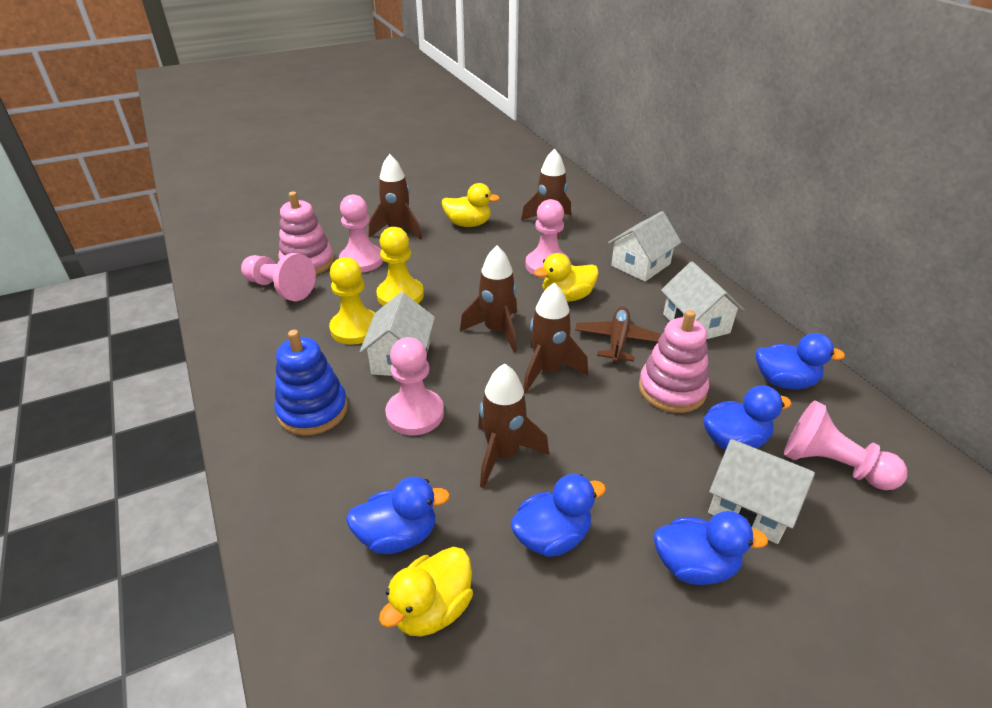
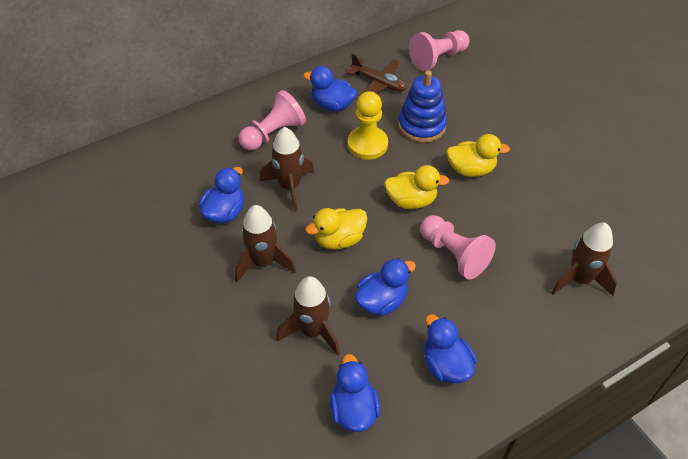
brown rocket: [369,154,422,240] [460,246,517,352] [478,363,549,488] [521,148,571,239] [523,283,588,393] = 5 -> [235,205,296,282] [260,127,314,211] [277,276,340,355] [551,223,617,296] = 4
pink pawn: [241,253,316,301] [339,195,383,273] [385,337,444,435] [525,199,568,278] [784,401,907,490] = 5 -> [239,90,306,151] [409,30,470,71] [420,215,496,280] = 3
pink stacking toy: [278,191,334,275] [639,310,709,413] = 2 -> none = 0
white house: [359,292,435,376] [608,211,681,282] [661,261,745,339] [708,439,815,544] = 4 -> none = 0
yellow pawn: [329,257,375,345] [376,227,424,306] = 2 -> [348,91,388,159] = 1

